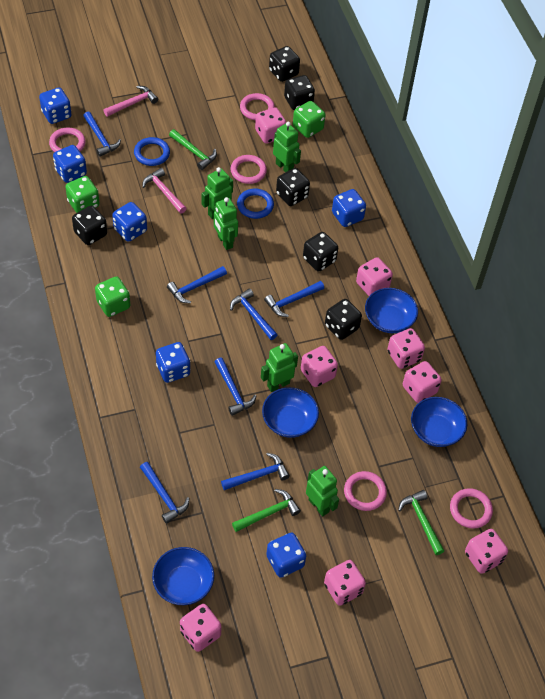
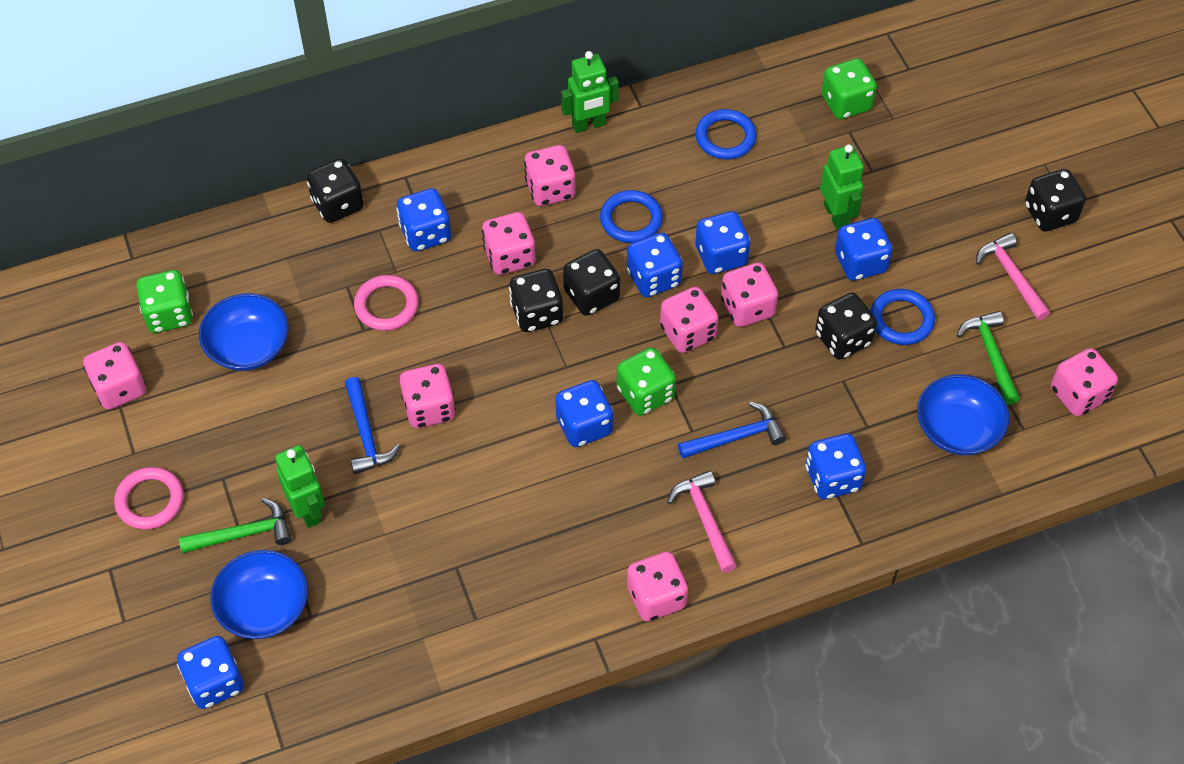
black dice: [72,206,107,245] [269,46,300,82] [276,168,310,206] [284,75,315,110] [303,232,338,272] [325,299,362,340] = 6 -> [306,158,364,223] [509,269,563,332] [563,249,620,316] [815,292,877,360] [1025,169,1086,232] = 5
blue bowl: [152,547,214,605] [262,387,319,438] [365,288,418,333] [411,397,467,447] = 4 -> [199,293,289,371] [210,550,308,639] [917,374,1009,455] = 3
blue dice: [39,87,72,124] [53,145,87,183] [112,202,147,242] [156,342,190,383] [266,533,306,578] [332,189,366,227] = 6 -> [177,636,244,709] [396,188,451,252] [555,380,613,447] [627,233,683,297] [695,211,750,274] [806,433,866,499] [835,218,892,281] = 7
blue hammer: [83,112,121,157] [140,462,189,524] [167,266,227,303] [215,358,256,416] [221,453,290,490] [230,288,277,340] [264,281,324,317] = 7 -> [345,377,400,474] [678,402,786,458] = 2
blue ring: [134,137,170,166] [237,189,274,219] = 2 -> [600,190,663,243] [695,109,756,159] [870,289,935,345] = 3
green hammer: [169,129,217,170] [232,489,301,532] [398,490,444,555] = 3 -> [179,498,292,553] [957,311,1020,405] = 2
green robot: [202,167,233,219] [214,197,238,250] [261,343,298,392] [273,122,301,172] [306,466,339,517] = 5 -> [275,445,325,528] [561,51,619,133] [820,144,864,230] = 3
pink ring: [49,127,86,152] [231,155,267,184] [240,93,275,120] [344,471,387,511] [450,488,493,529] = 5 -> [114,467,183,530] [354,275,419,331] = 2

